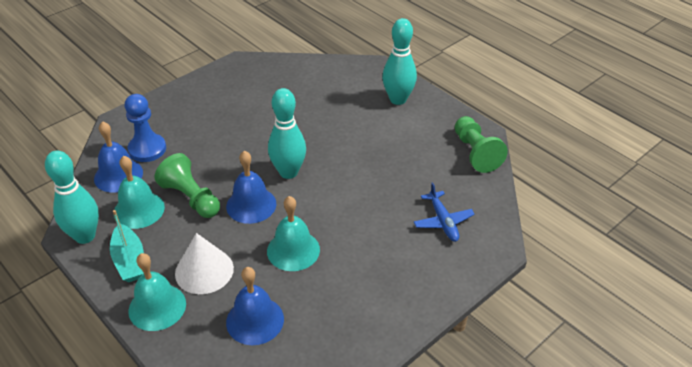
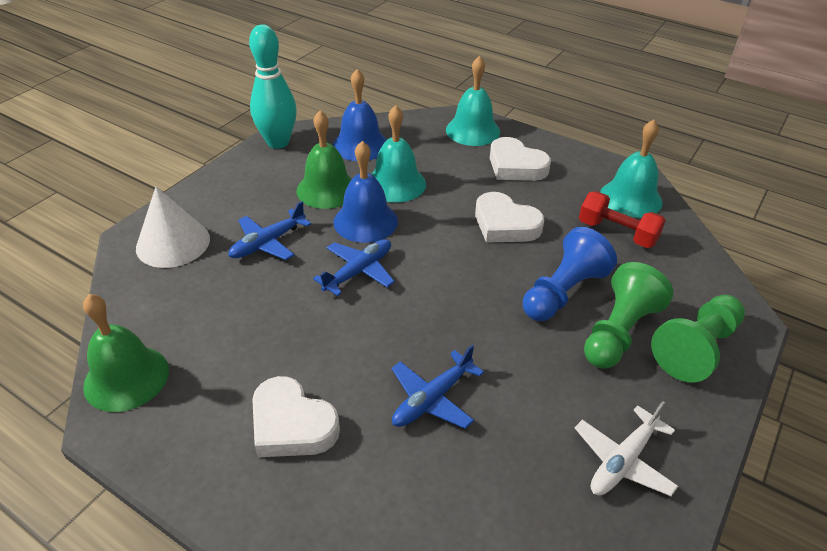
blue bell: [94,121,143,193] [226,151,276,224] [226,267,284,345] = 3 -> [333,69,387,161] [333,141,398,243] = 2
blue plane: [414,182,475,242] = 1 -> [228,201,312,260] [313,239,395,296] [392,345,484,429] = 3
green bell: none = 0 -> [83,294,169,412] [296,111,352,209] = 2
red dumbbell: none = 0 -> [579,191,666,248] = 1
turquoise boat: [110,210,144,282] = 1 -> none = 0
turquoise bowling pin: [45,151,99,244] [268,88,306,179] [382,18,417,105] = 3 -> [249,25,297,149] = 1
white heart: none = 0 -> [252,376,340,457] [475,192,544,243] [490,137,551,181] = 3
white plane: none = 0 -> [575,401,678,496] = 1

